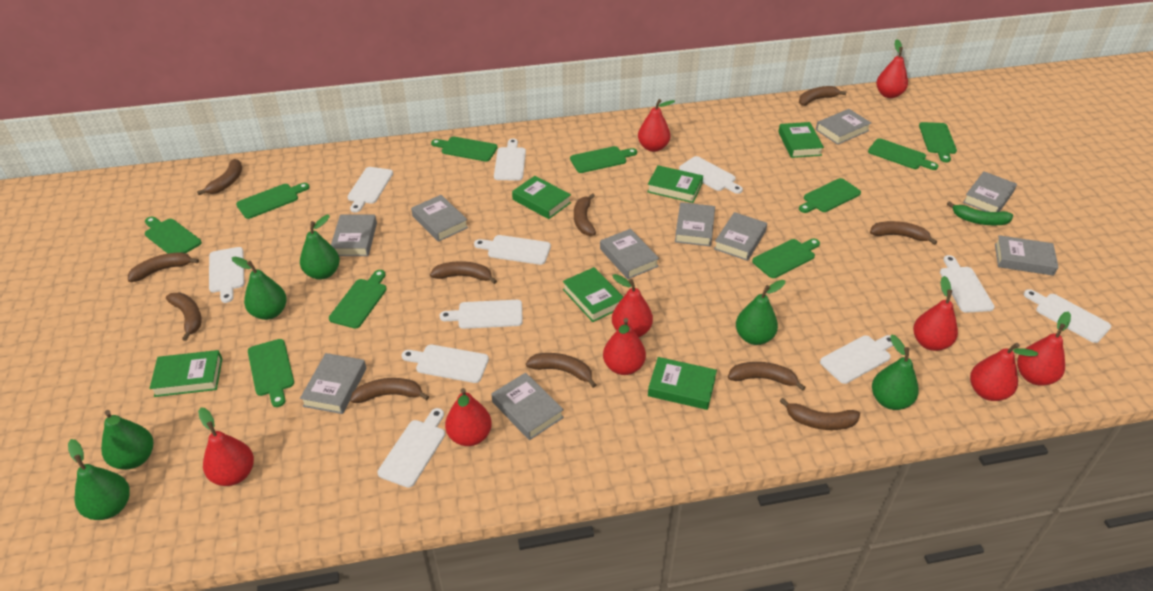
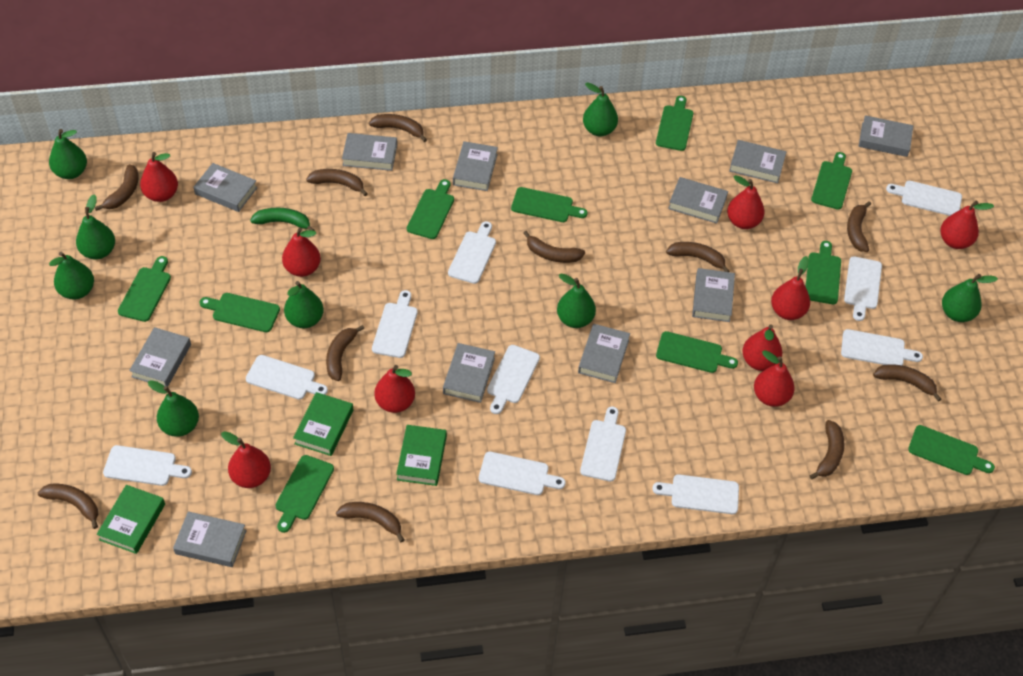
green book: [149,350,222,397] [512,176,571,219] [563,267,623,322] [647,165,703,203] [648,357,717,410] [778,122,824,158] = 6 -> [97,485,165,554] [293,392,353,456] [396,425,447,486] = 3
green pear: [68,439,130,520] [101,410,153,470] [232,256,287,320] [300,215,340,280] [736,280,785,345] [872,334,919,410] = 6 -> [49,129,87,179] [49,252,94,300] [76,194,115,259] [148,380,199,437] [284,281,324,328] [557,274,596,328] [583,82,618,136] [942,274,998,322] = 8
grey book: [300,353,366,414] [331,215,377,256] [411,195,468,242] [491,373,564,440] [600,229,659,279] [675,202,715,246] [714,212,767,261] [816,109,871,145] [963,171,1017,212] [995,235,1058,276] = 10 -> [129,327,191,387] [173,511,247,567] [193,163,258,212] [342,133,397,171] [443,343,495,403] [453,141,498,191] [578,324,630,383] [668,177,728,224] [692,268,735,322] [729,140,786,183] [859,115,913,157] = 11

